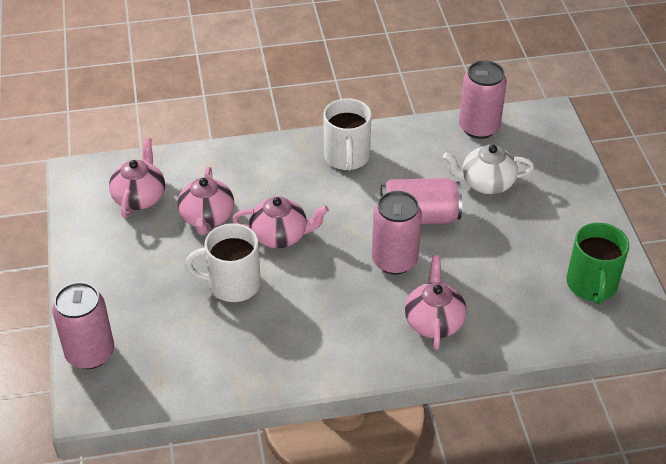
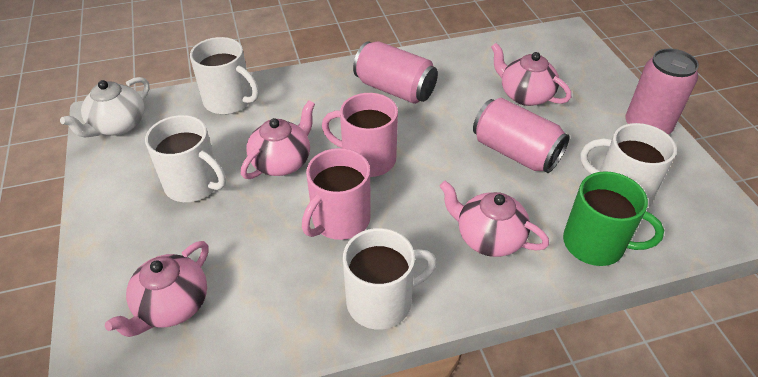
pink can: [52,282,114,369] [372,191,422,275] [380,178,462,224] [459,61,507,139] = 4 -> [353,41,438,104] [473,98,569,173] [625,49,699,135] = 3
pink mug: none = 0 -> [302,148,371,240] [322,93,398,177] = 2
white mug: [185,223,261,302] [323,98,372,171] = 2 -> [145,115,226,202] [190,37,259,114] [343,228,437,330] [580,123,677,206] = 4

